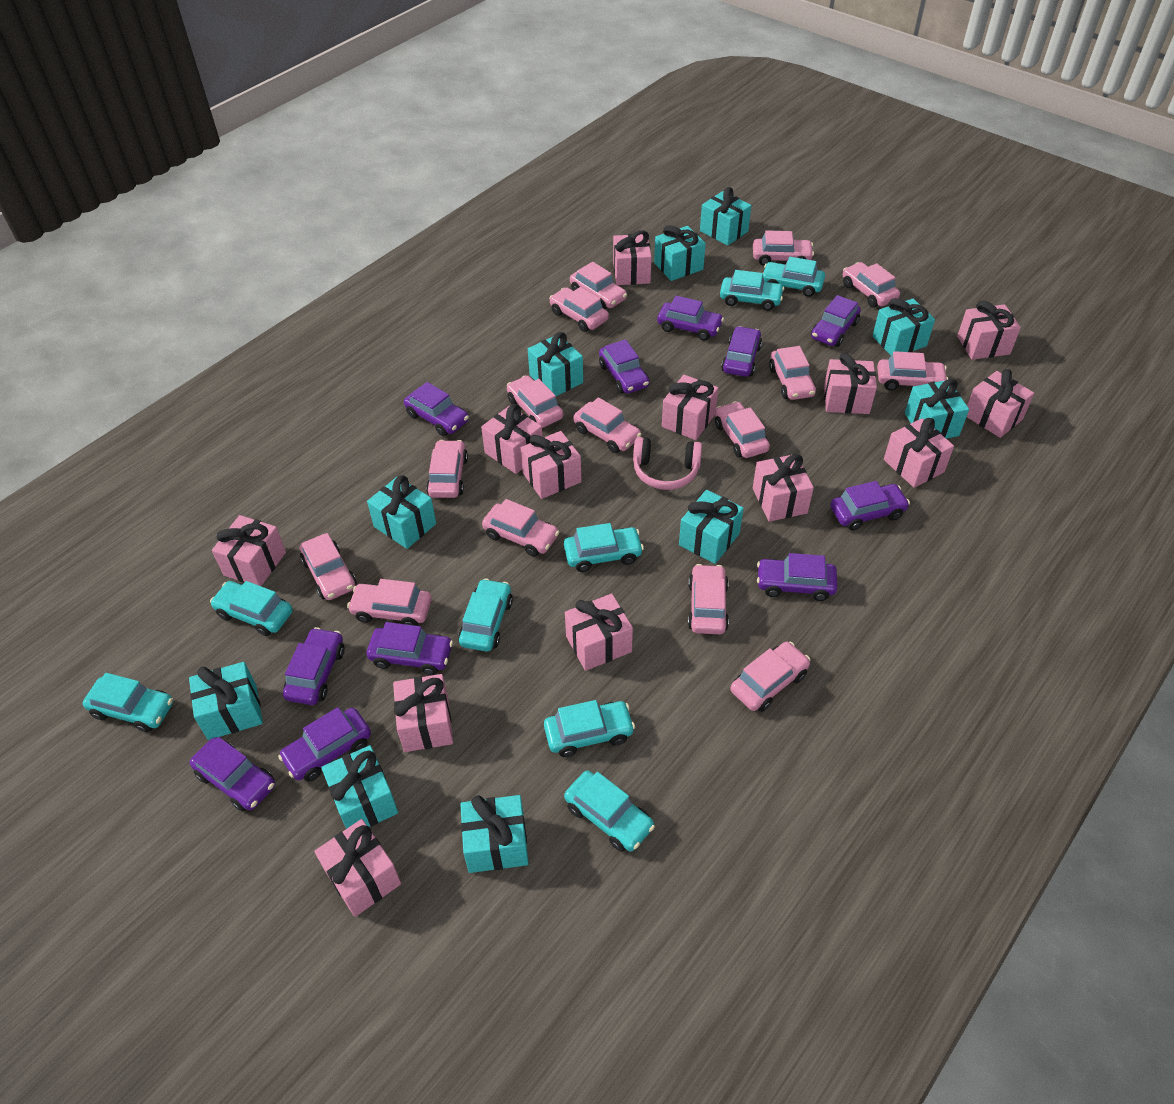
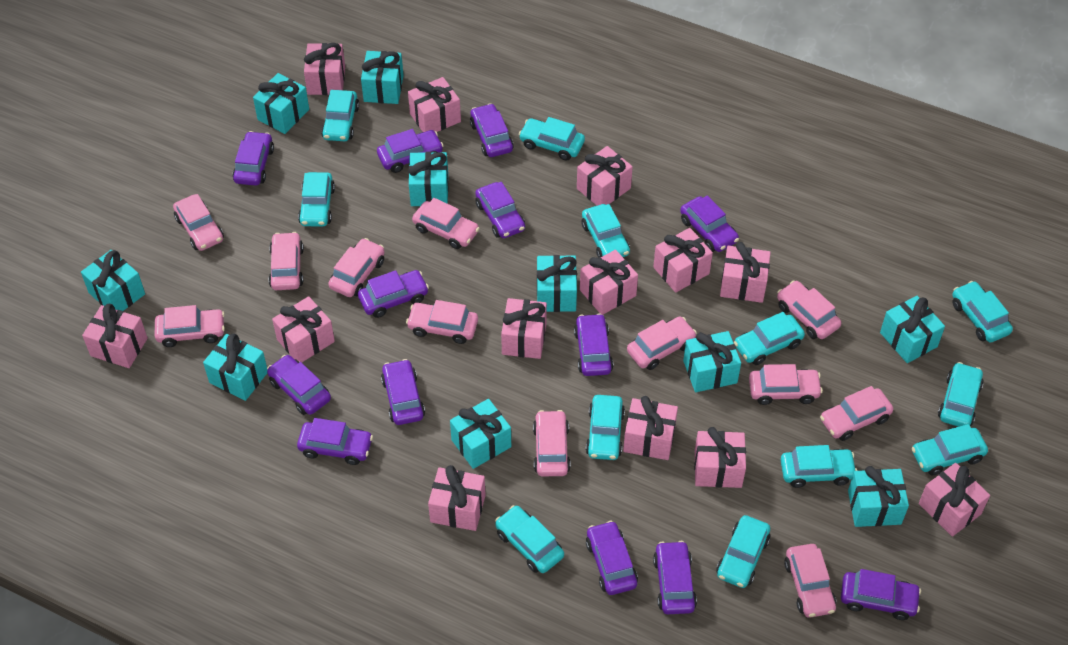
pink car: [300,533,357,600] [347,579,432,626] [426,440,468,498] [482,499,559,557] [507,375,563,428] [549,287,609,332] [570,262,627,310] [573,397,642,453] [688,564,729,634] [715,401,770,458] [730,642,810,712] [753,230,814,266] [769,346,816,400] [843,262,900,307] [877,351,948,391] = 15 -> [155,305,225,347] [173,194,224,251] [269,232,304,290] [328,238,385,297] [406,300,478,344] [412,198,480,249] [533,410,571,476] [627,316,697,370] [749,364,823,405] [777,280,841,339] [784,544,836,618] [820,386,893,441] = 12
pink headphones: [633,437,702,490] = 1 -> none = 0
purple car: [190,737,275,812] [278,707,371,781] [283,627,344,705] [367,622,453,675] [404,382,469,436] [599,339,649,394] [657,296,724,341] [721,326,762,377] [757,553,838,601] [811,295,861,347] [830,481,910,530] = 11 -> [233,131,274,186] [267,355,331,415] [297,418,373,465] [358,270,429,318] [377,129,444,173] [381,359,425,425] [470,103,514,157] [475,182,525,238] [574,313,613,376] [586,520,638,595] [653,541,697,614] [680,195,739,252] [841,569,921,620] = 13
turquoise car: [83,673,173,732] [210,581,293,636] [458,578,513,652] [544,700,635,757] [564,523,644,572] [564,771,655,852] [720,270,784,311] [763,257,825,297] = 8 -> [298,172,335,226] [321,90,359,141] [495,505,564,573] [519,117,585,161] [582,204,630,258] [586,395,625,460] [716,515,770,588] [734,312,805,365] [781,445,857,488] [912,424,988,475] [938,362,984,427] [953,281,1013,342] = 12

